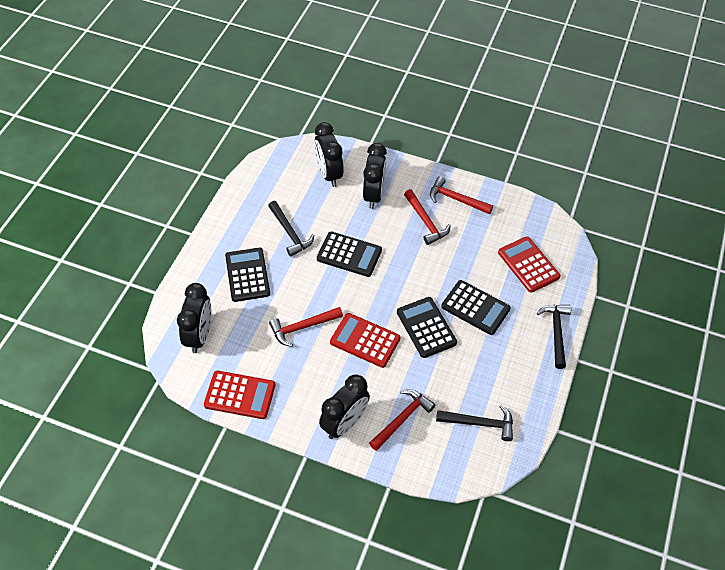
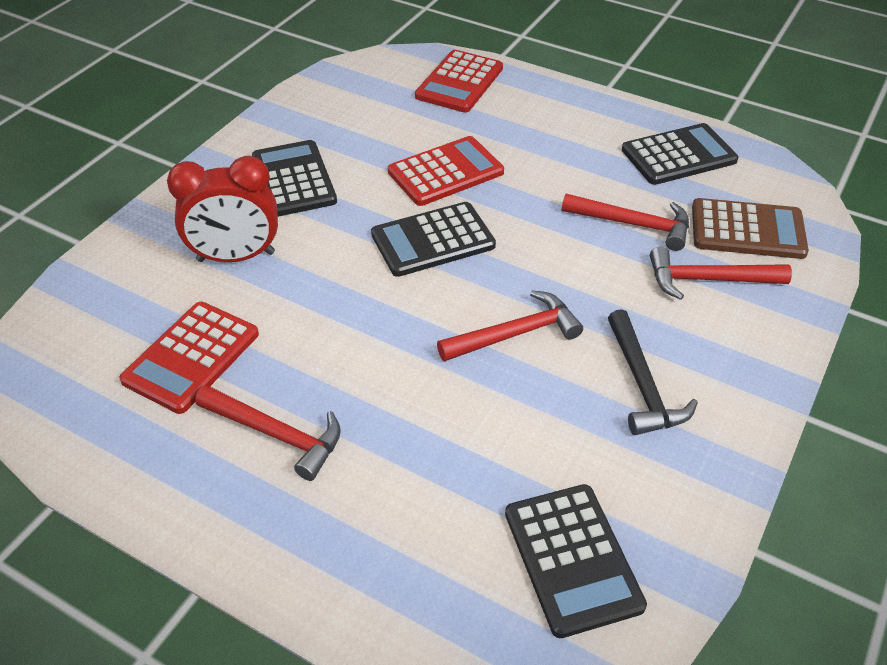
black clock: [177,283,211,353] [314,122,344,187] [319,374,370,439] [363,143,387,209] = 4 -> none = 0
black hammer: [268,201,314,257] [436,405,513,441] [537,305,571,369] = 3 -> [608,309,698,435] = 1
brown calculator: none = 0 -> [692,198,809,259] = 1
red clock: none = 0 -> [167,156,278,262] = 1

